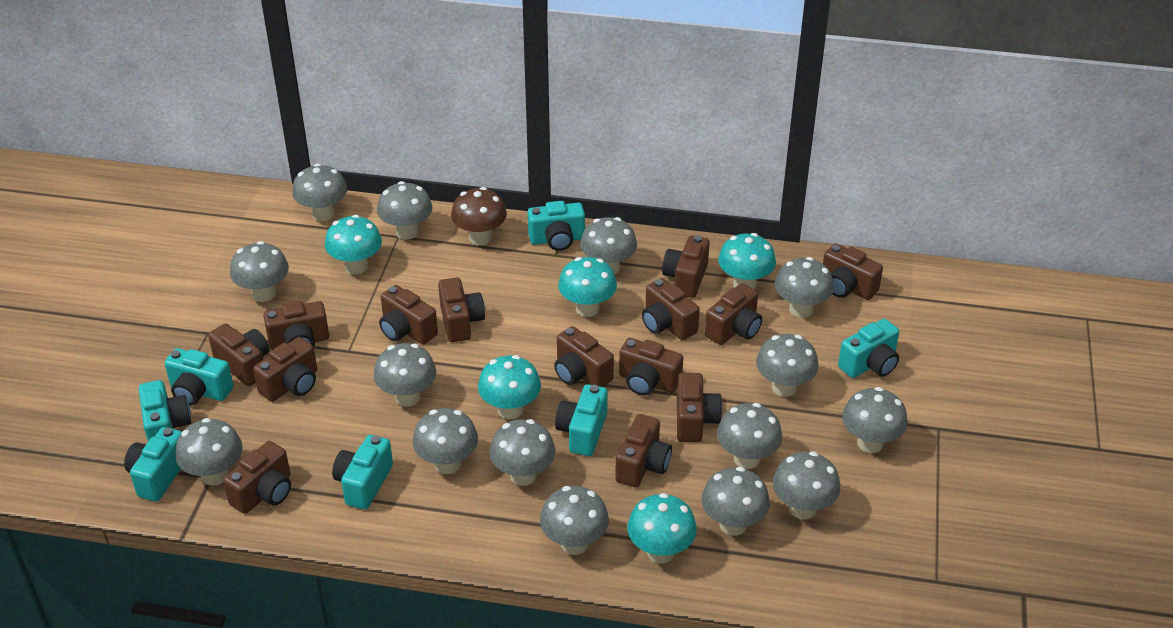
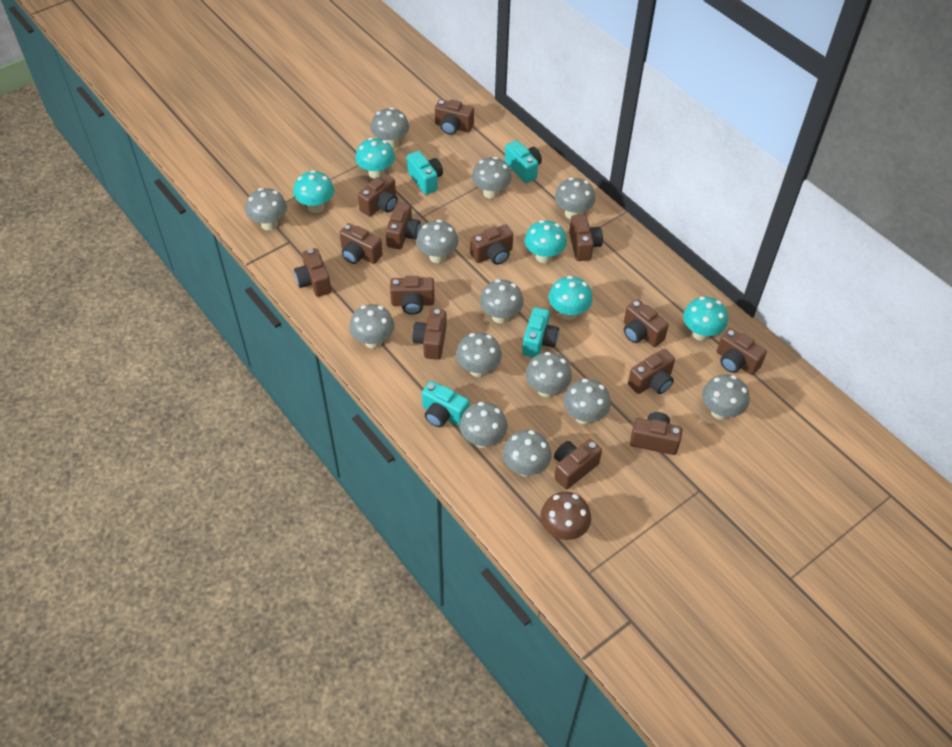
grey mushroom: [175,418,243,486] [230,241,289,302] [292,164,347,221] [374,343,436,407] [377,181,432,240] [413,408,478,474] [489,419,555,486] [540,486,609,555] [580,217,637,274] [701,467,770,536] [717,403,782,469] [756,334,819,397] [773,451,840,519] [775,257,834,318] [842,387,908,453] = 15 -> [245,188,287,231] [349,304,394,349] [371,107,409,149] [416,220,458,263] [456,332,502,377] [460,402,508,448] [472,157,512,199] [480,279,524,324] [503,430,552,477] [526,352,572,397] [555,178,595,219] [564,379,611,424] [702,374,750,420] = 13
turquoise camera: [124,427,182,501] [139,380,191,441] [164,348,234,406] [332,435,393,510] [528,201,585,251] [555,384,608,456] [838,319,899,378] = 7 -> [407,151,443,195] [422,381,469,427] [505,140,542,183] [522,307,559,358] = 4

